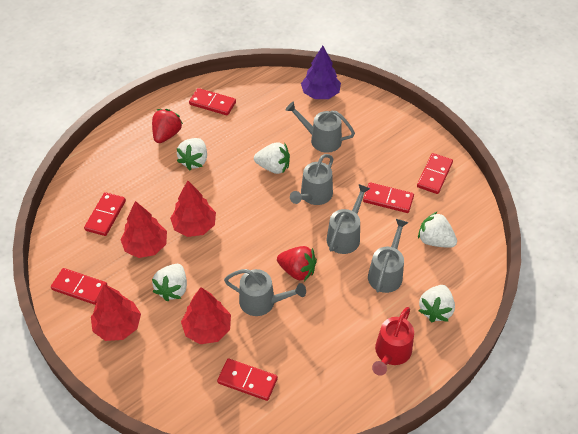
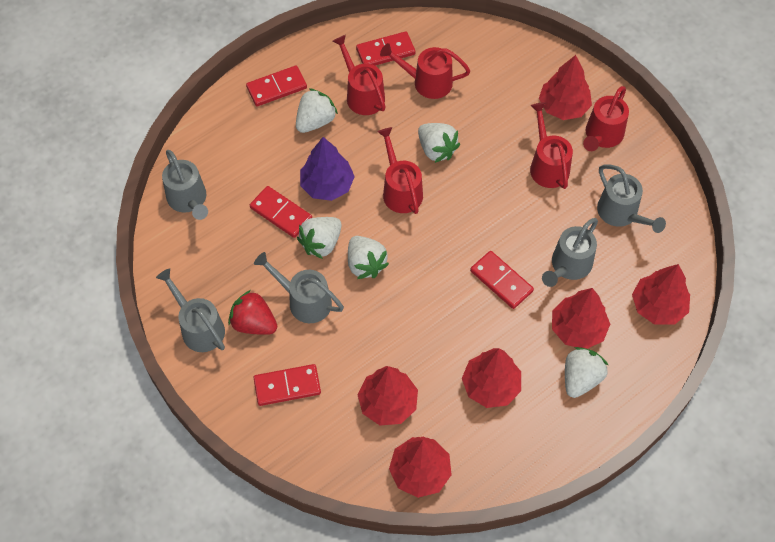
red domino: [51,268,108,305] [84,192,126,236] [189,88,236,116] [217,359,278,401] [363,182,414,213] [417,153,453,194] = 6 -> [246,66,307,106] [250,186,312,238] [254,364,321,406] [356,31,415,66] [470,251,534,309] = 5
red strawberry: [152,109,183,143] [277,246,317,281] = 2 -> [228,290,277,335] = 1
red tree: [91,284,141,341] [120,201,167,258] [170,180,216,237] [181,287,231,344] = 4 -> [357,366,418,425] [389,437,452,498] [462,348,521,408] [539,55,592,120] [552,288,610,349] [632,264,690,325] = 6
red watering can: [372,307,414,376] = 1 -> [333,35,386,115] [377,127,423,214] [380,43,470,99] [530,102,573,189] [583,86,629,151] = 5

